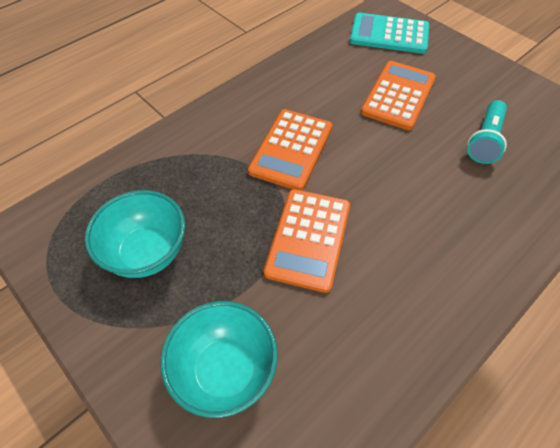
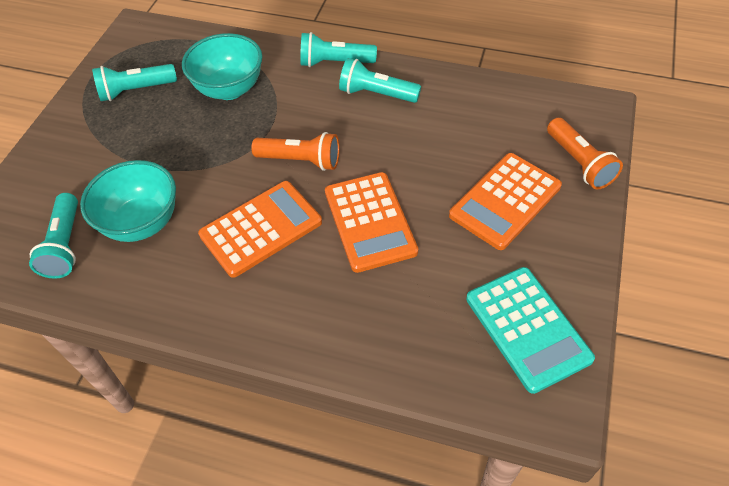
orange flashlight: none = 0 -> [251,132,340,171] [547,118,623,190] = 2
turquoise flashlight: [467,100,507,164] = 1 -> [29,193,78,279] [92,64,177,101] [300,32,377,67] [339,58,421,103] = 4

